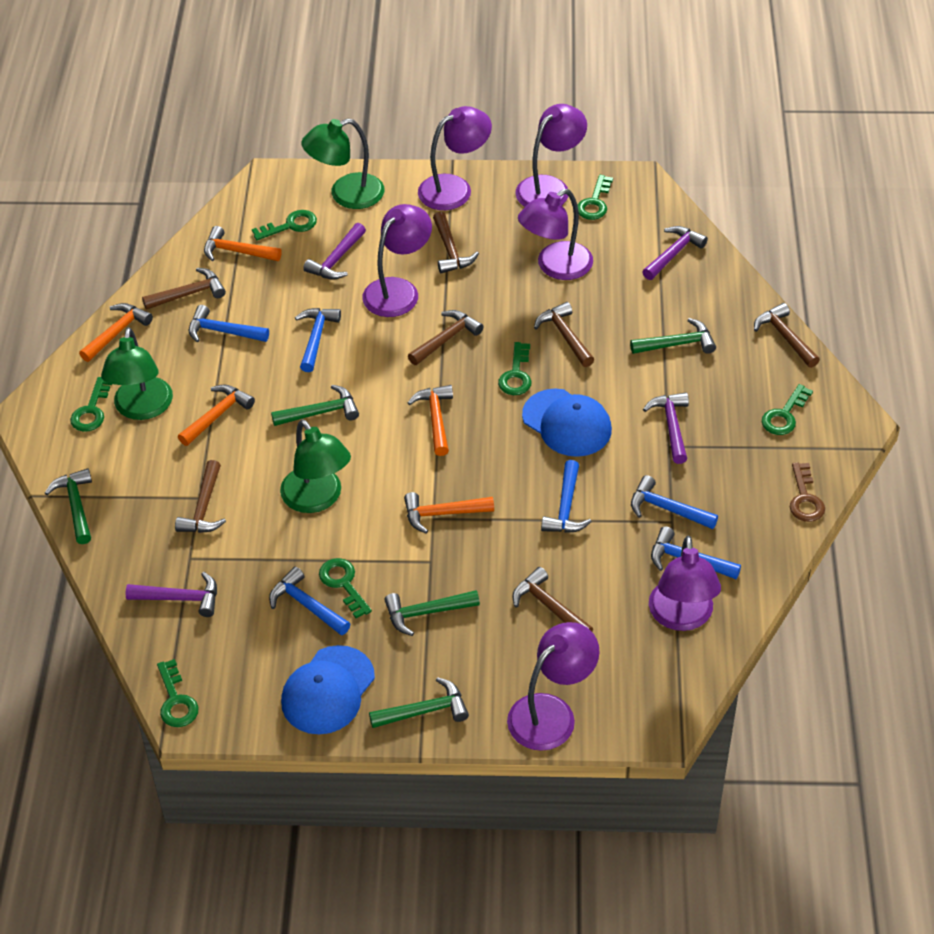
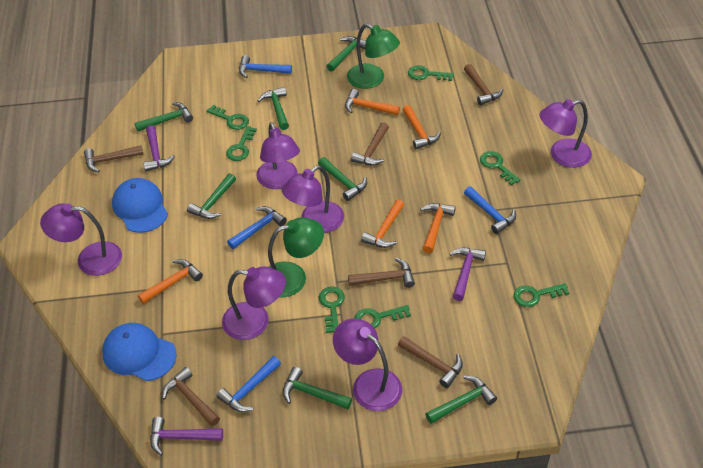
blue hammer: [189,305,269,342] [269,567,350,635] [295,308,341,372] [541,460,592,533] [631,475,718,529] [651,526,741,579] = 6 -> [216,356,281,412] [227,206,287,249] [239,55,292,78] [464,186,516,234] = 4
brown hammer: [142,268,226,310] [175,460,226,533] [408,310,484,365] [433,212,479,273] [512,567,593,631] [534,302,594,367] [754,303,820,368] = 7 -> [84,145,144,173] [162,367,220,426] [348,258,415,288] [351,122,389,166] [398,336,463,388] [464,64,503,105] = 6
brown key: [790,462,825,522] = 1 -> none = 0
green hammer: [45,468,92,544] [271,385,359,426] [369,677,469,728] [384,590,480,636] [630,318,716,354] = 5 -> [135,102,193,131] [187,173,236,219] [258,87,289,130] [283,367,352,409] [318,157,367,201] [326,36,366,72] [426,376,497,424] = 7
green lamp: [101,327,173,420] [280,419,351,513] [301,119,384,209] = 3 -> [268,217,324,297] [347,24,400,89] = 2
purple hammer: [125,572,217,617] [303,223,366,280] [642,226,708,280] [643,393,689,464] = 4 -> [143,125,175,171] [150,417,223,455] [449,248,486,301] = 3

